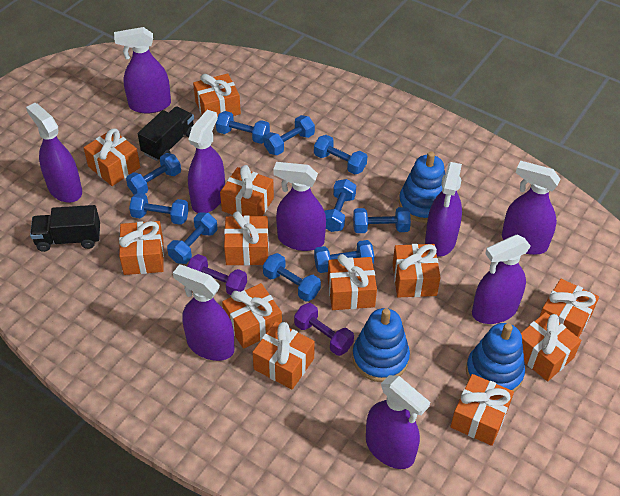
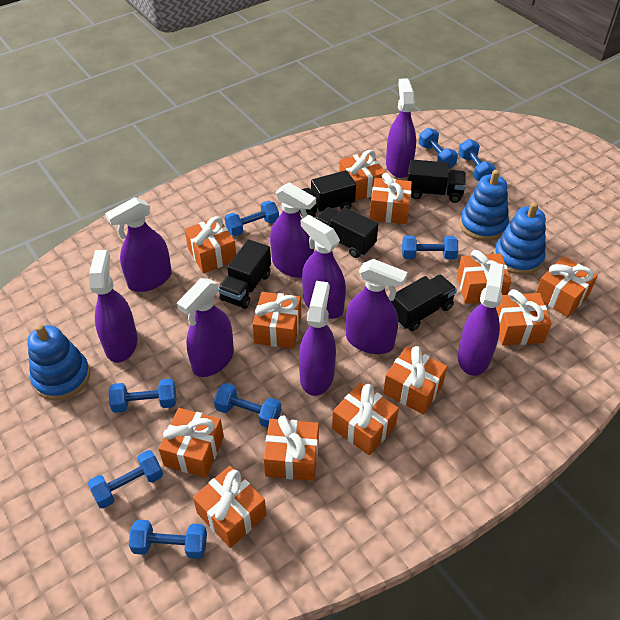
black truck: [30,205,100,252] [138,106,194,161] = 2 -> [218,239,271,309] [299,170,356,218] [316,207,378,258] [391,274,457,331] [407,159,466,203] = 5
blue dumbbell: [126,153,181,195] [129,193,189,225] [167,212,217,264] [216,111,270,144] [263,253,321,301] [264,115,315,155] [314,135,367,174] [314,240,374,273] [324,179,356,232] [353,207,411,233] = 10 -> [88,450,163,509] [109,379,176,413] [129,520,207,559] [214,383,281,428] [225,201,279,236] [402,236,458,260] [419,128,458,169] [458,139,496,181] = 8
purple dumbbell: [187,254,247,295] [294,303,354,356] = 2 -> none = 0

